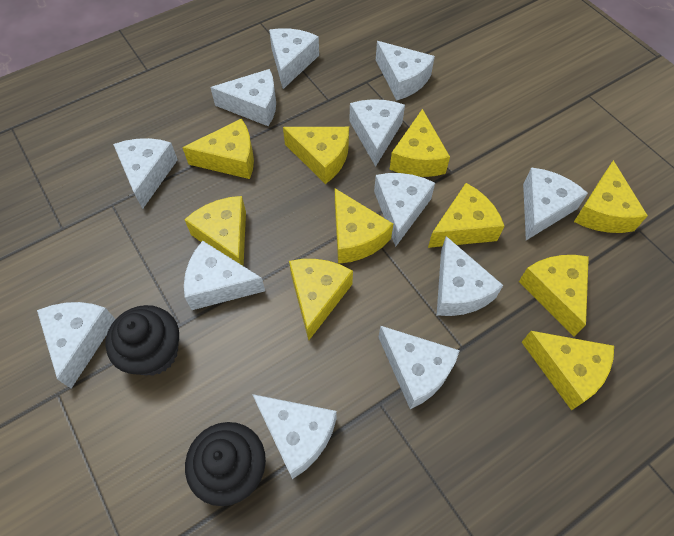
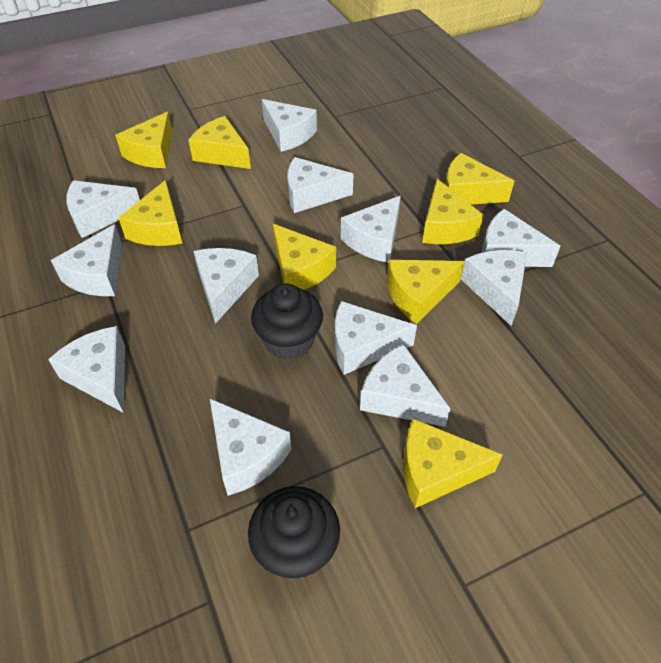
yellow cheese: [182,119,254,179] [184,196,246,266] [283,127,349,184] [289,259,353,340] [335,188,393,264] [389,109,450,177] [428,183,504,248] [519,255,589,336] [522,331,614,411] [574,160,648,233] = 10 -> [115,112,173,168] [118,180,182,246] [188,116,251,169] [273,224,336,290] [387,260,465,324] [403,419,503,508] [422,179,484,244] [445,153,514,205] = 8

